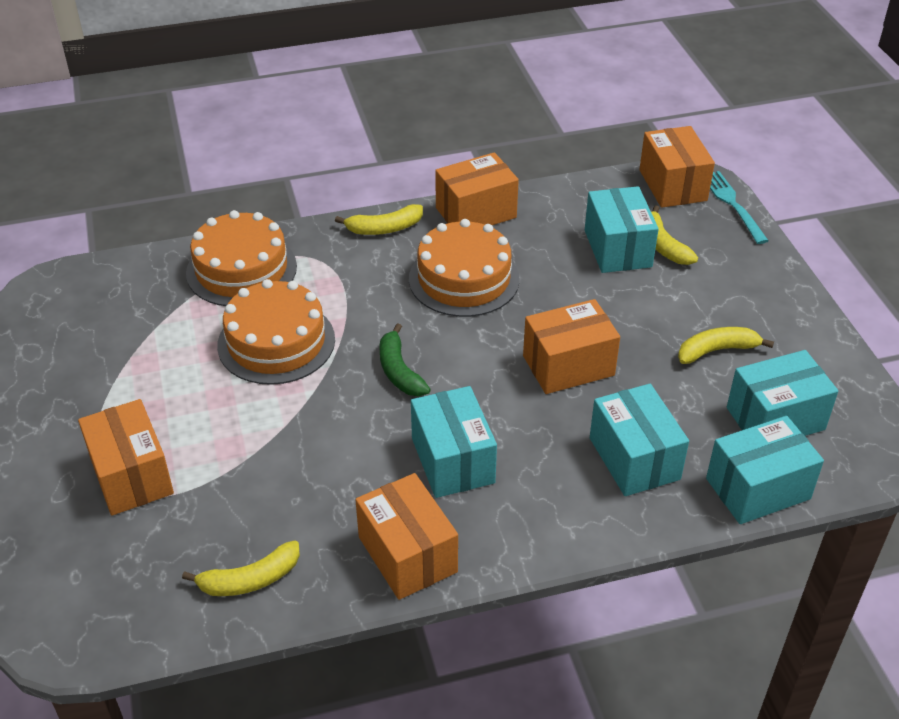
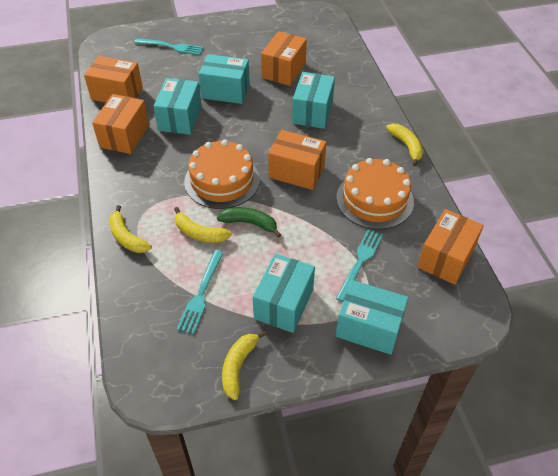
orange cake: [186,210,297,306] [217,279,335,385] [409,219,520,317] = 3 -> [184,140,260,209] [336,158,414,229] = 2
turquoise fork: [710,171,769,244] = 1 -> [134,38,204,55] [177,250,224,334] [336,229,383,302] = 3

